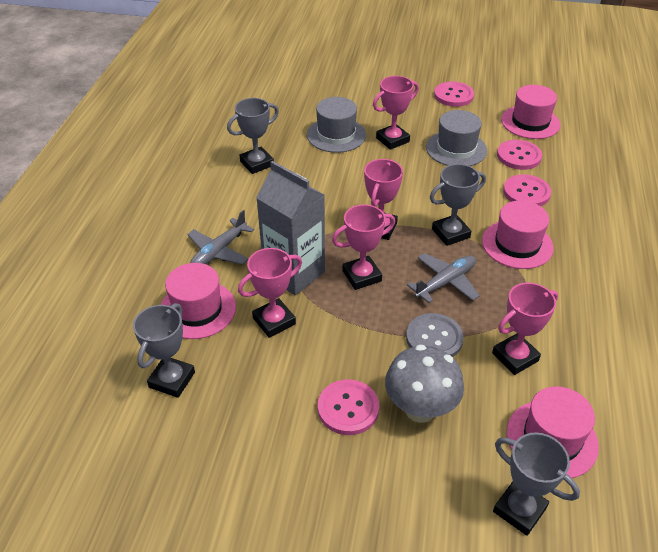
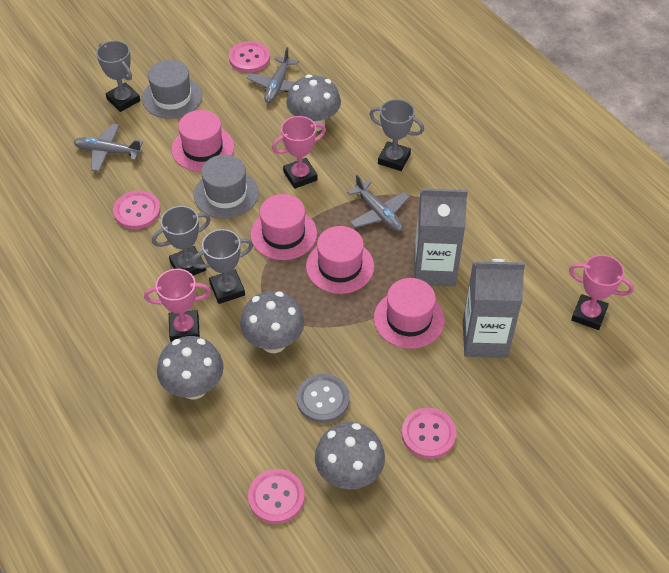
grey carton: [256,161,325,295] = 1 -> [414,188,468,287] [463,259,525,358] = 2
grey mushroom: [385,345,464,423] = 1 -> [157,336,224,399] [240,291,304,353] [286,74,341,132] [315,422,385,490] = 4
grey plane: [187,210,255,265] [407,253,480,303] = 2 -> [74,124,143,172] [247,47,299,103] [347,174,409,232] = 3
pink trophy: [238,248,302,338] [332,204,395,290] [364,159,403,240] [373,76,419,150] [492,283,558,375] = 5 -> [144,269,211,342] [272,116,326,189] [569,255,634,330] = 3

